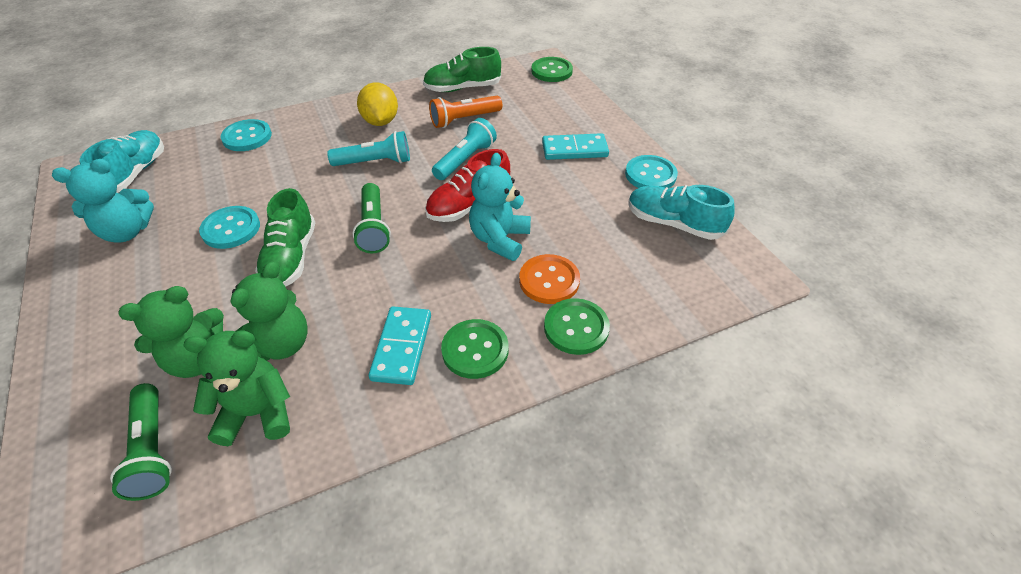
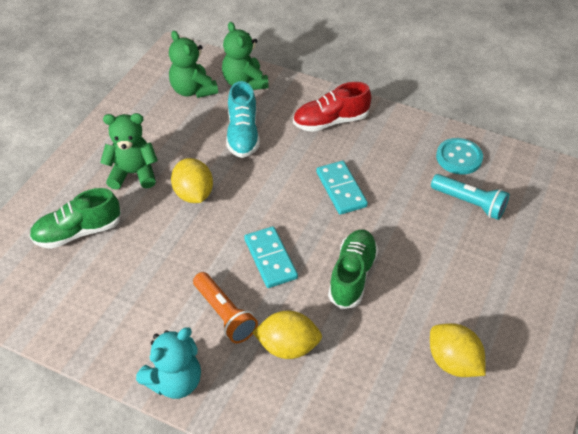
green button: [441,319,509,379] [531,57,573,82] [544,298,610,355] = 3 -> none = 0
green flashlight: [110,383,172,501] [352,183,391,253] = 2 -> none = 0
orange button: [519,254,580,304] = 1 -> none = 0
turquoise button: [199,206,260,249] [221,119,272,151] [625,155,678,188] = 3 -> [436,138,483,175] = 1
turquoise flashlight: [327,131,410,166] [432,118,497,180] = 2 -> [431,174,509,220] = 1
turquoise shoe: [80,130,164,193] [628,185,735,240] = 2 -> [226,81,260,158] = 1
turquoise teddy bear: [52,159,154,243] [469,153,531,261] = 2 -> [136,327,201,399] = 1
yellow lemon: [357,82,398,126] = 1 -> [171,158,213,203] [252,311,322,359] [430,323,486,377] = 3

